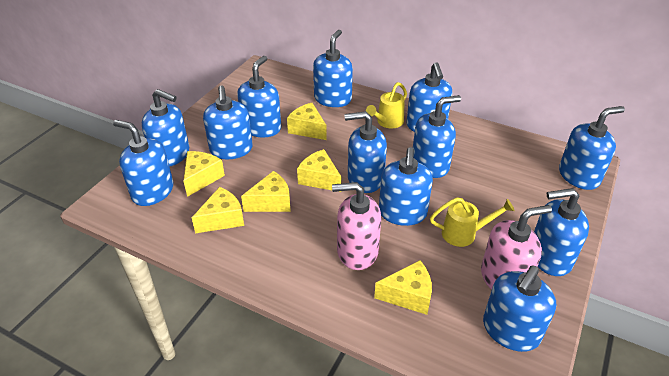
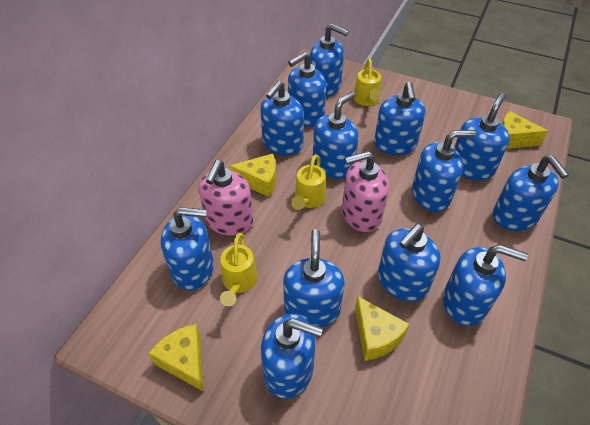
blue soap dispenser: [113,120,173,206] [142,89,189,167] [203,85,253,159] [237,56,281,138] [313,30,353,107] [344,111,387,193] [379,147,433,226] [406,62,452,132] [413,95,461,178] [483,265,556,352] [534,188,589,276] [559,106,625,190] = 12 -> [161,207,214,290] [260,81,304,155] [261,314,323,399] [283,229,345,327] [288,52,326,127] [310,24,349,97] [313,92,359,179] [374,82,426,155] [378,224,440,302] [412,130,476,212] [443,244,528,326] [455,92,510,181] [493,155,569,231] = 13
yellow cheese: [184,151,225,197] [192,187,244,233] [241,171,291,212] [287,103,327,140] [297,149,341,192] [374,260,432,315] = 6 -> [148,324,204,392] [230,154,276,197] [355,296,410,361] [502,111,548,149] = 4
yellow watering can: [366,82,407,128] [430,197,515,247] = 2 -> [220,233,258,306] [291,155,326,210] [354,59,381,106] = 3

